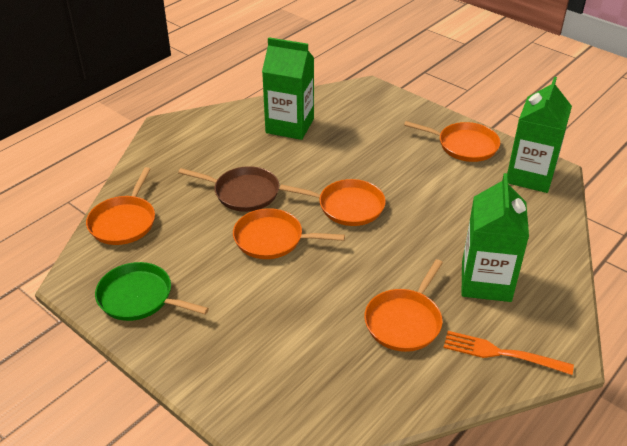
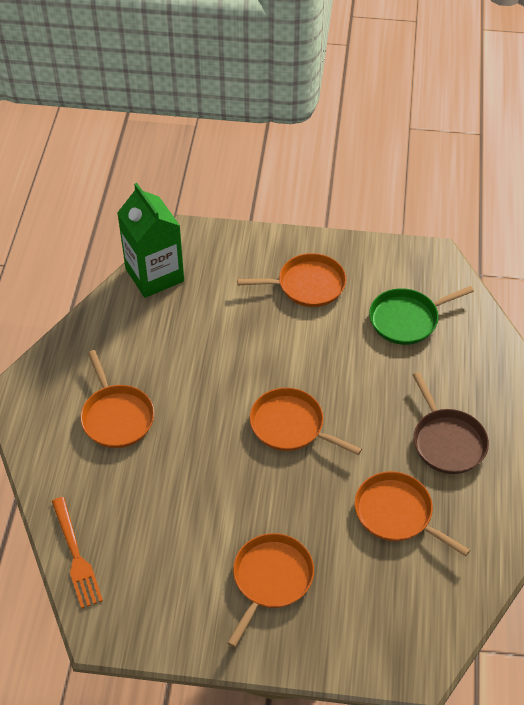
green carton: [262,37,314,140] [462,173,529,302] [507,77,572,193] = 3 -> [117,183,184,298] = 1

